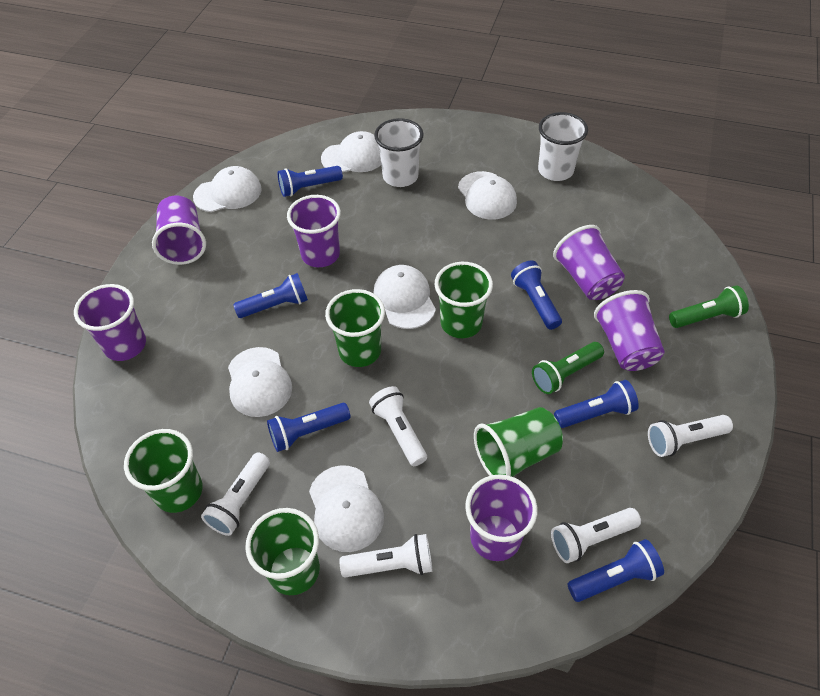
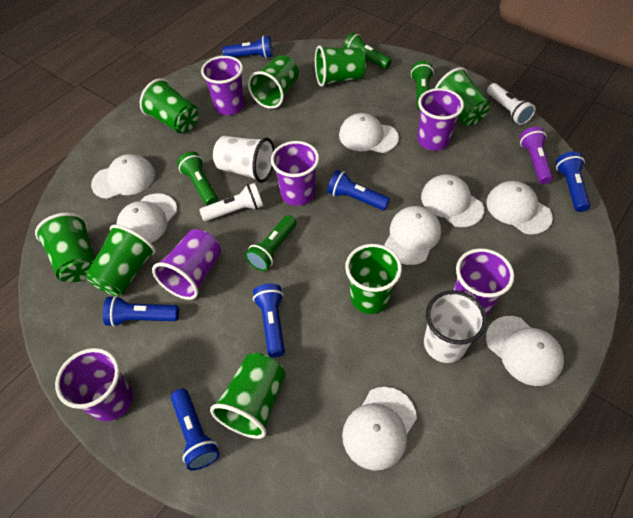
green cup: [124,429,203,513] [245,508,320,595] [325,289,385,367] [435,262,493,338] [474,407,563,477] = 5 -> [35,213,95,283] [86,225,156,296] [139,78,198,133] [210,353,286,439] [248,55,299,109] [315,45,366,87] [345,244,402,314] [434,67,490,126] = 8
green flashlight: [532,342,604,394] [669,285,749,328] = 2 -> [177,152,218,206] [245,215,296,271] [343,32,392,69] [411,61,434,110] = 4
purple flashlight: none = 0 -> [520,127,553,184] = 1
white cap: [193,166,262,212] [228,347,292,417] [309,465,384,552] [321,131,381,172] [373,265,436,329] [458,171,517,220] = 6 -> [91,154,155,199] [116,193,177,243] [339,113,399,153] [342,387,417,471] [384,206,441,265] [421,174,484,227] [486,181,553,235] [486,316,564,386] = 8
white flashlight: [201,452,270,536] [340,534,432,578] [369,386,427,466] [551,508,641,563] [648,415,733,457] = 5 -> [199,183,263,221] [487,83,536,125] = 2

